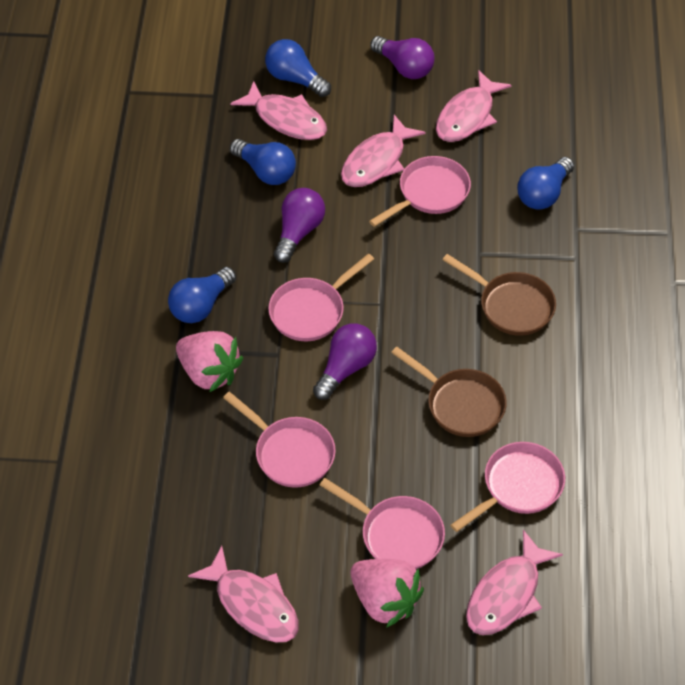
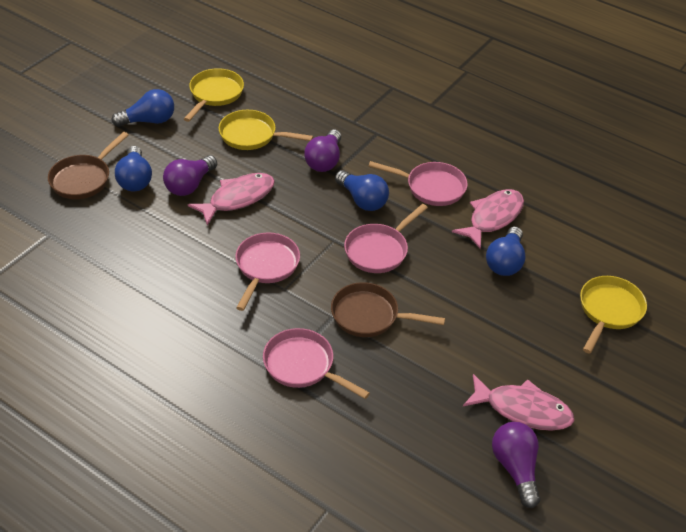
pink fish: [188,546,299,642] [230,81,327,140] [341,115,425,187] [436,70,512,142] [466,530,563,635] = 5 -> [188,173,275,225] [452,189,524,249] [463,374,575,431] = 3
pink pan: [223,392,336,488] [268,253,374,341] [320,478,445,569] [369,156,471,227] [450,442,565,532] = 5 -> [235,233,300,311] [263,328,370,399] [344,204,428,273] [368,161,468,206] = 4
pink strawberry: [176,331,243,393] [351,559,424,628] = 2 -> none = 0
yellow pan: none = 0 -> [184,68,244,122] [219,110,313,150] [580,276,647,354] = 3

